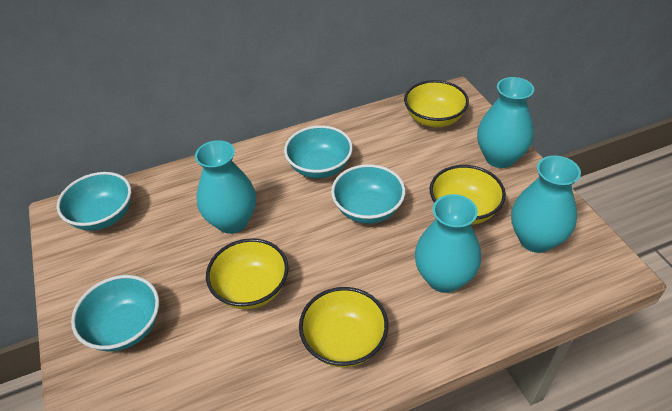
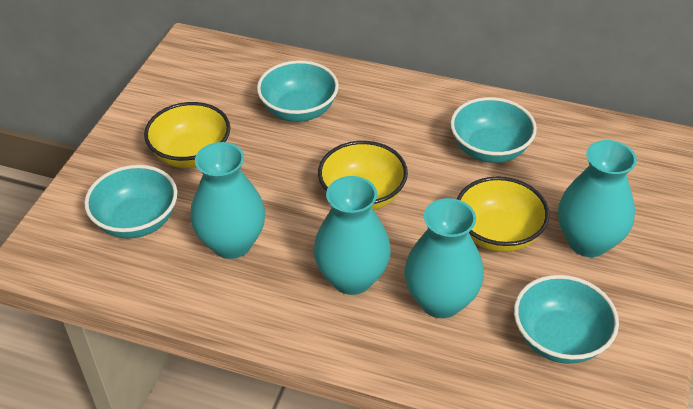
yellow bowl: [206,238,288,309] [299,287,388,367] [404,80,469,127] [429,165,506,225] = 4 -> [144,102,230,168] [318,141,408,210] [457,176,550,252] = 3

